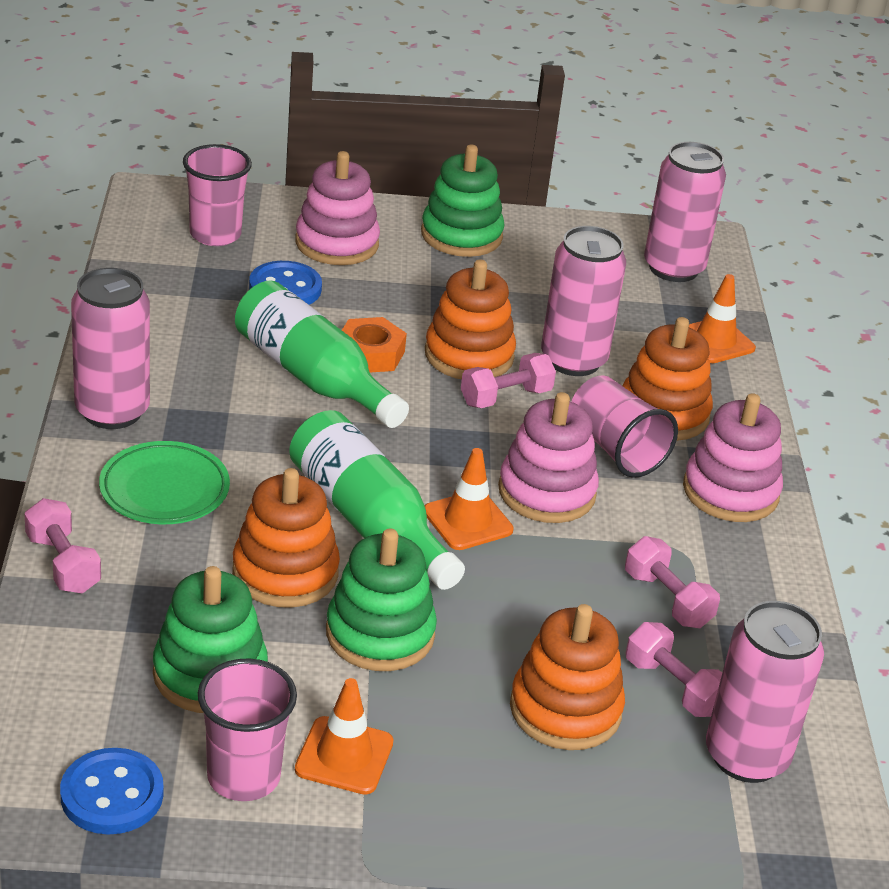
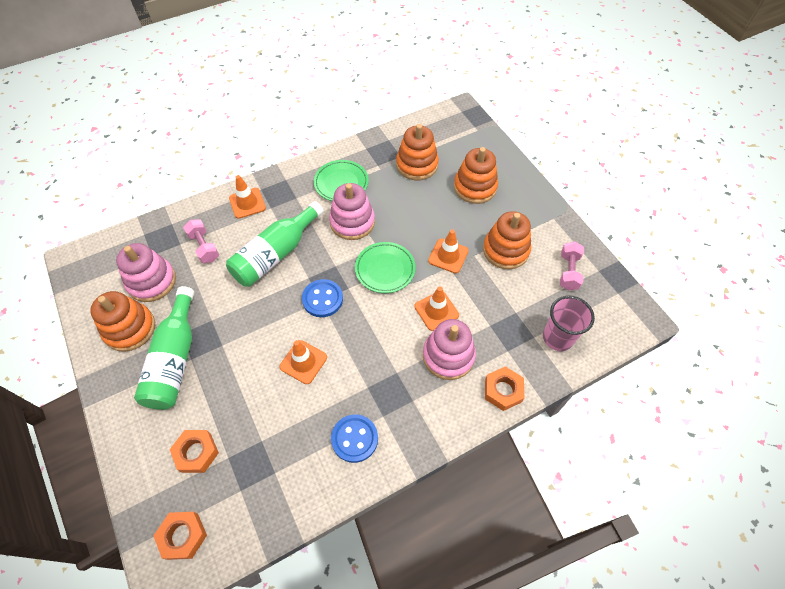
green plate: [99,441,230,524] = 1 -> [314,160,369,201] [355,242,416,293] = 2
green stacking toy: [153,566,268,713] [326,528,437,671] [421,144,505,257] = 3 -> none = 0
orange nut: [342,317,407,372] = 1 -> [153,512,207,560] [169,430,219,473] [485,366,524,411] = 3
orange traffic cone: [295,678,394,795] [425,448,514,550] [689,274,756,363] = 3 -> [229,175,266,219] [279,340,327,384] [414,287,459,331] [428,229,469,273] = 4
pink can: [71,268,150,429] [541,226,626,376] [644,142,726,282] [706,601,824,783] = 4 -> none = 0
pink cup: [183,144,252,246] [198,658,297,801] [571,375,678,478] = 3 -> [543,296,595,351] = 1
pink dumbbell: [24,498,101,593] [461,353,556,408] [625,536,720,628] [626,622,722,717] = 4 -> [183,219,219,263] [560,242,584,290] = 2

